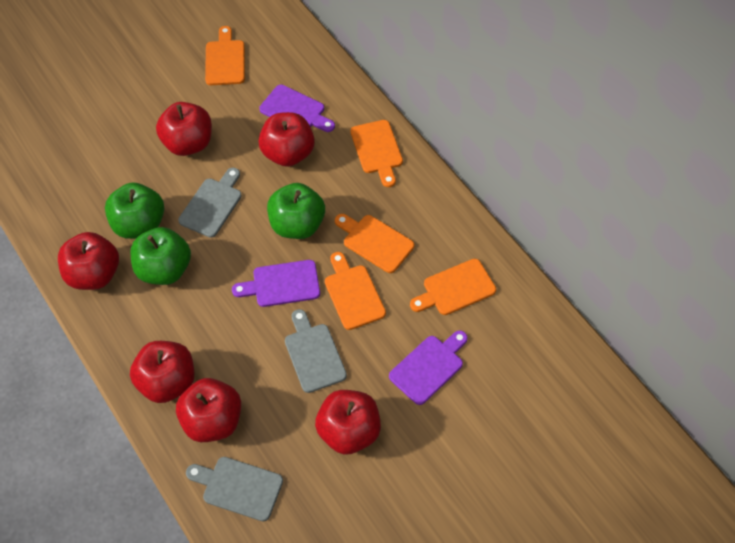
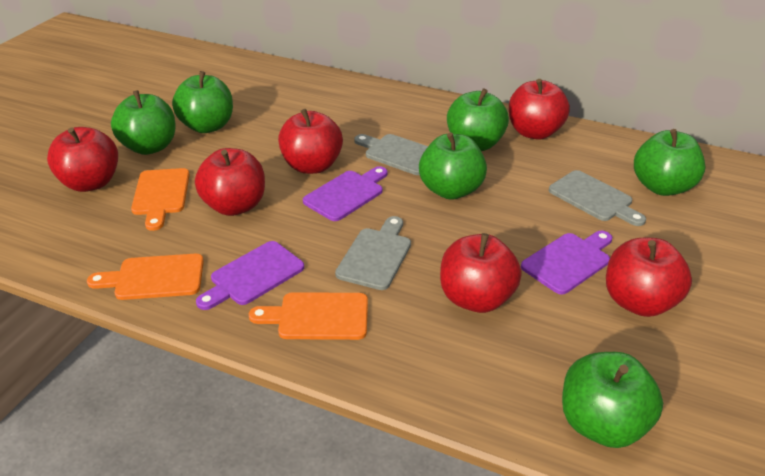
green apple: [105,182,164,239] [130,227,191,285] [267,183,325,239] = 3 -> [111,90,176,155] [172,71,233,133] [419,133,487,200] [447,88,509,151] [562,352,663,448] [634,129,706,196] = 6
orange cutting board: [205,26,245,85] [325,252,386,330] [335,214,414,273] [350,120,403,187] [410,259,496,315] = 5 -> [87,254,204,300] [131,168,190,231] [249,292,368,340] = 3

